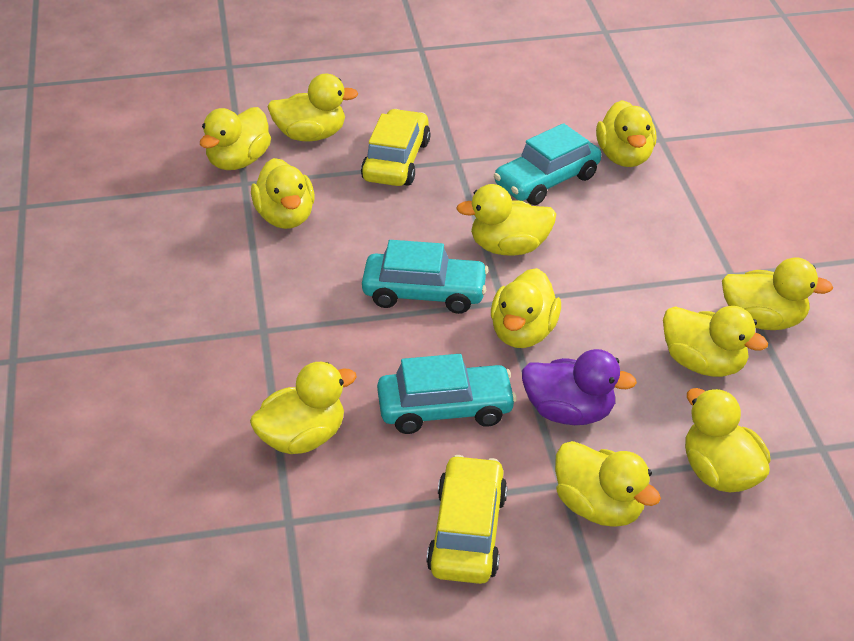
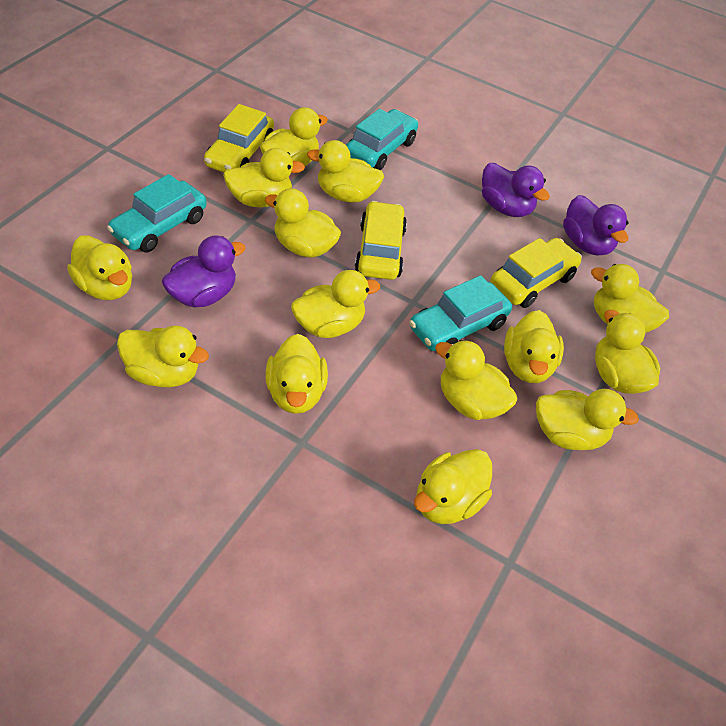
purple duck: [522,349,637,425] = 1 -> [162,236,246,308] [482,163,550,217] [563,195,629,256] = 3
yellow car: [361,109,430,186] [426,455,508,584] = 2 -> [204,104,274,173] [355,201,407,280] [490,238,582,308] = 3
yellow duck: [200,107,271,170] [250,362,357,454] [251,158,315,229] [267,74,359,141] [456,184,556,256] [491,268,561,348] [555,441,661,527] [596,100,656,167] [663,306,768,377] [685,388,771,492] [722,257,833,330] = 11 -> [67,235,132,300] [117,326,209,387] [223,148,305,207] [260,107,328,166] [265,188,341,258] [265,334,328,414] [291,270,380,338] [307,140,384,203] [414,449,492,524] [435,340,517,420] [504,310,564,383] [536,389,639,450] [591,264,669,333] [595,310,660,394] = 14

